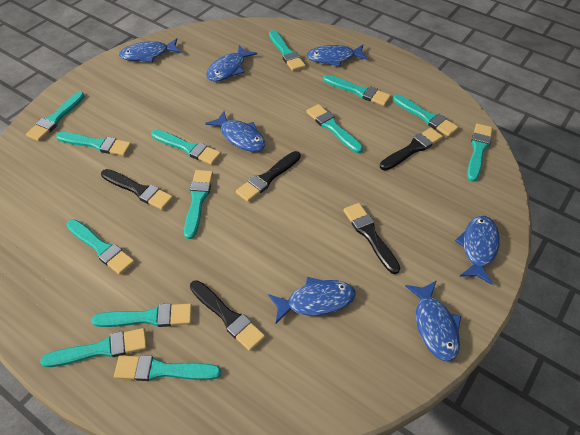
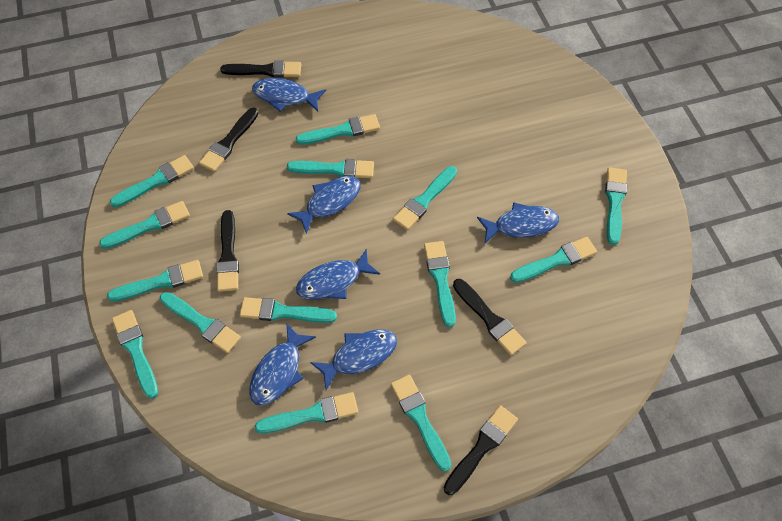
blue fish: [119,38,181,62] [205,111,265,152] [206,45,257,82] [268,277,356,324] [307,45,368,67] [405,280,461,362] [455,216,500,285] = 7 -> [249,323,316,406] [252,78,326,111] [287,176,361,234] [296,248,380,300] [310,330,397,391] [477,202,559,243] = 6
turquoise brush: [26,92,85,141] [41,328,147,367] [56,132,131,156] [66,219,135,275] [91,303,192,327] [114,355,221,381] [151,129,221,165] [184,170,213,239] [269,30,306,71] [306,104,363,153] [323,75,391,106] [393,94,459,137] [467,123,493,182] = 13 -> [99,201,190,249] [107,260,203,302] [110,155,194,207] [112,310,158,399] [160,292,241,353] [240,297,337,323] [255,392,358,434] [287,159,374,178] [296,114,380,145] [391,375,451,472] [393,166,457,230] [424,241,456,327] [510,237,597,283] [605,167,627,245] = 14

